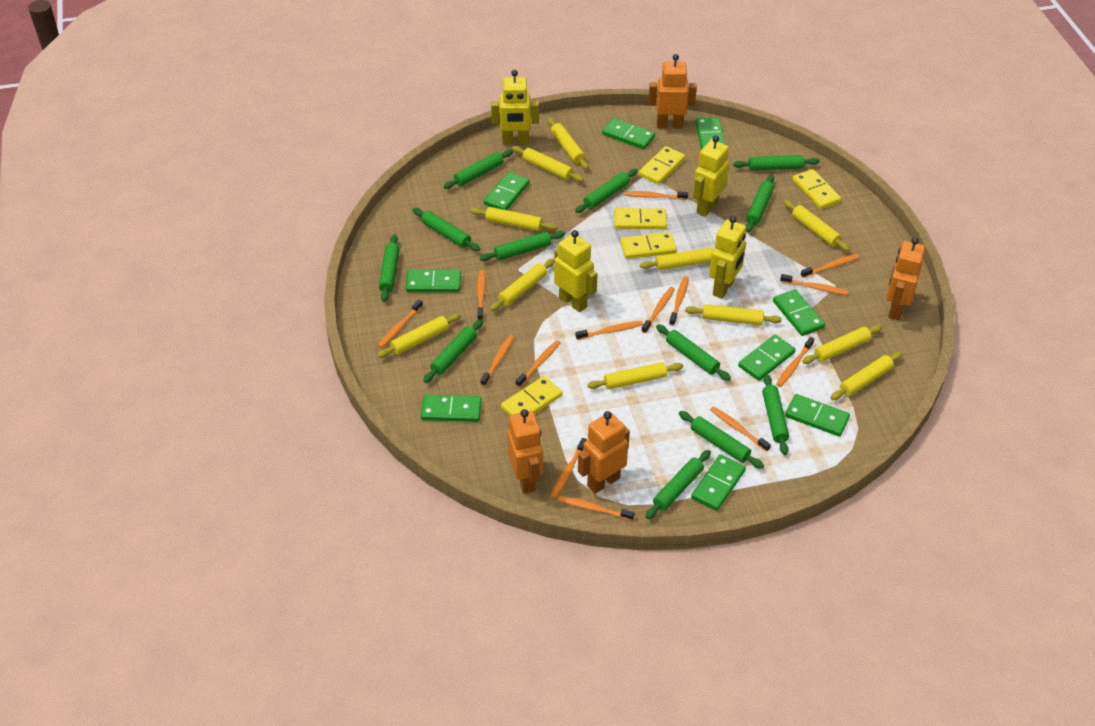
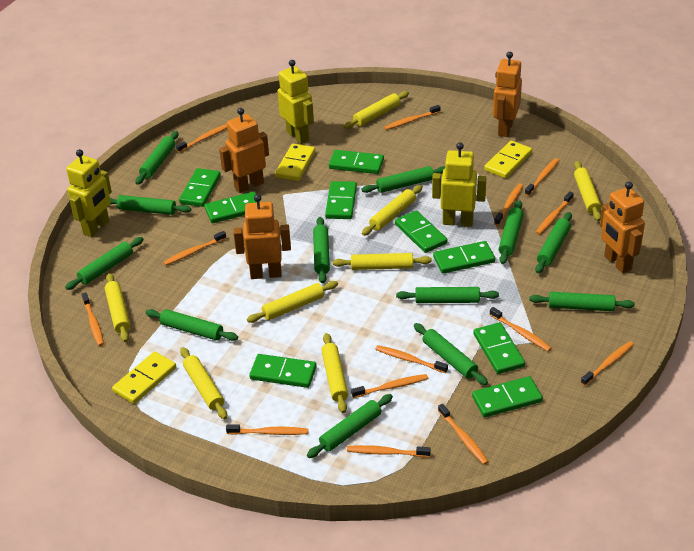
yellow domino: [501,376,562,416] [614,208,667,229] [620,232,677,259] [639,146,685,184] [792,169,841,209] = 5 -> [112,351,176,404] [275,144,315,181] [484,141,532,178] = 3
yellow robot: [491,70,539,145] [554,230,598,312] [693,135,729,217] [709,216,746,299] = 4 -> [66,149,112,237] [278,60,314,144] [432,142,486,227] = 3
yellow rolling pin: [377,313,461,358] [471,207,558,231] [490,259,554,311] [512,146,584,182] [548,118,589,170] [587,362,683,389] [640,248,713,270] [685,304,782,325] [784,200,850,252] [802,325,883,364] [831,351,903,400] = 11 -> [105,273,130,342] [180,347,227,419] [247,281,338,323] [321,333,348,413] [332,253,432,270] [344,91,409,129] [362,185,423,236] [574,161,601,221] = 8

